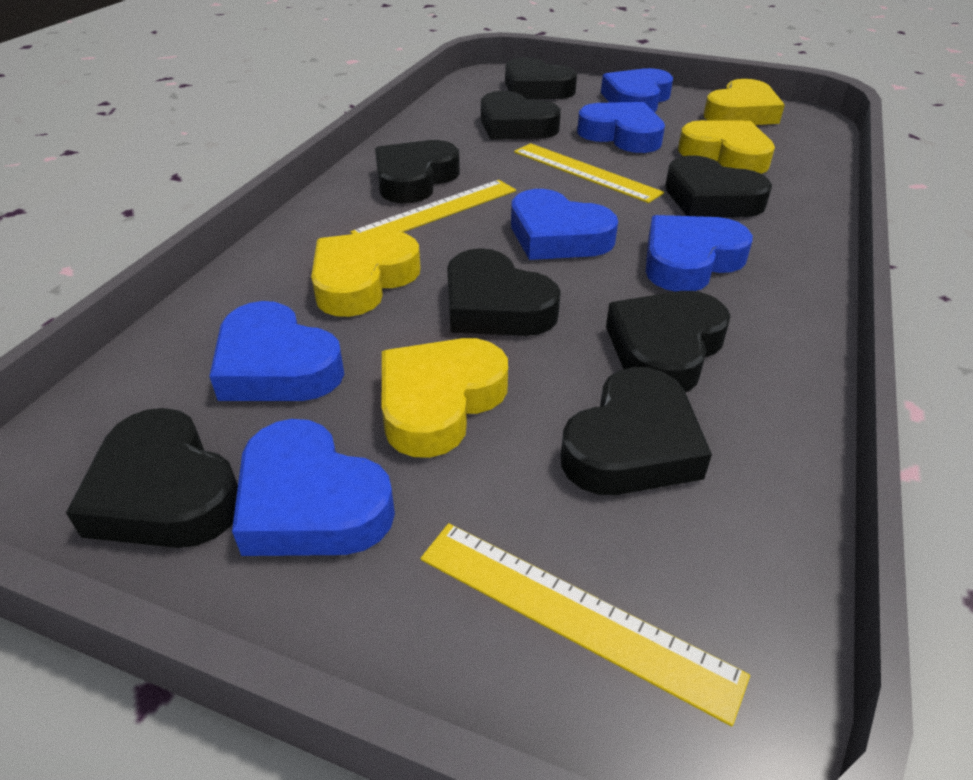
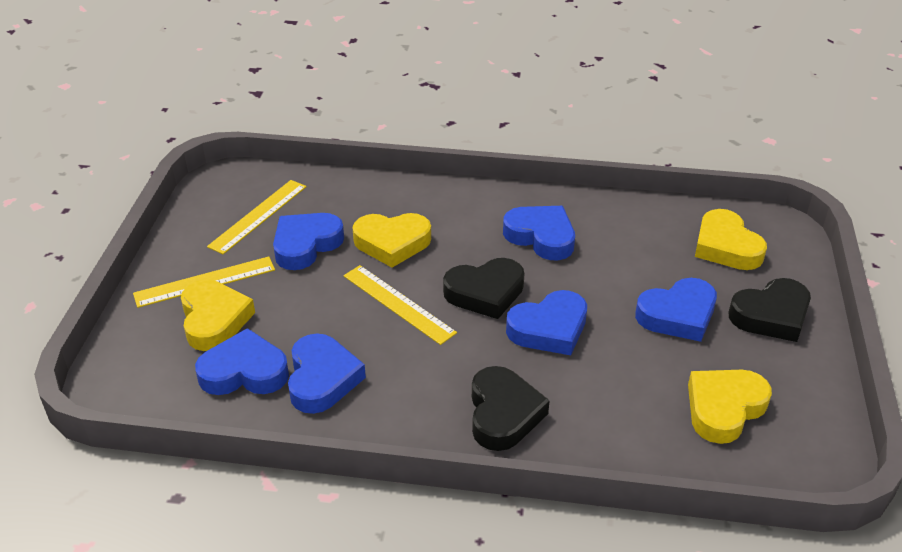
black heart: [66,408,238,548] [375,140,460,203] [447,248,561,336] [481,91,561,140] [505,57,577,99] [561,367,712,495] [606,291,730,392] [665,155,772,217] = 8 -> [443,258,525,319] [472,366,550,451] [729,278,811,342] = 3

